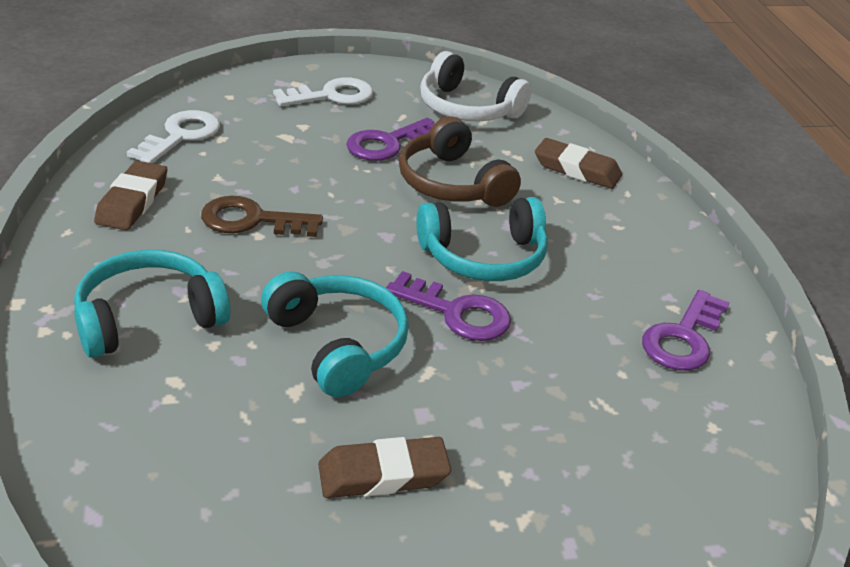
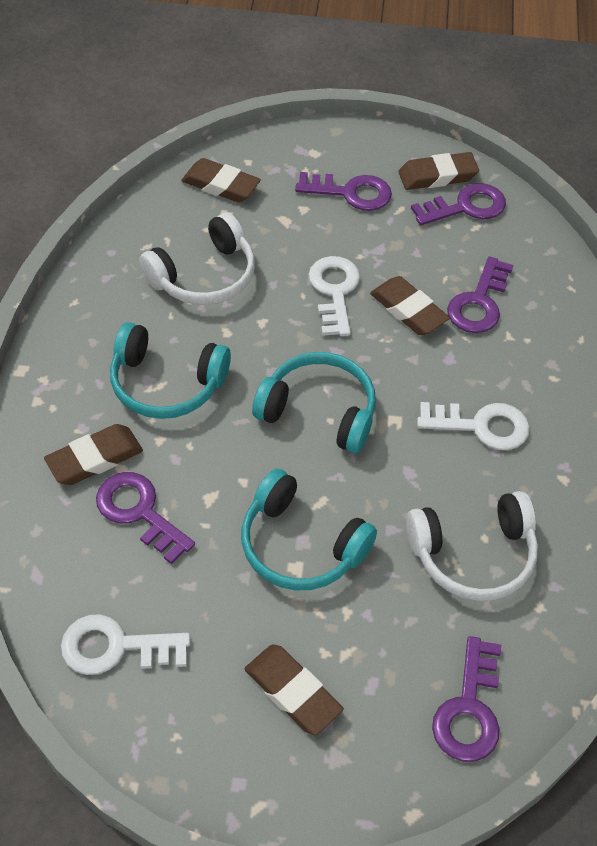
brown eraser: [94,161,167,230] [318,437,451,498] [535,138,622,189] = 3 -> [44,424,143,485] [181,158,261,203] [245,644,344,735] [370,276,450,335] [398,152,479,190] = 5
brown headphones: [399,116,521,207] = 1 -> none = 0
brown key: [201,196,323,237] = 1 -> none = 0
purple key: [346,118,435,161] [386,271,511,341] [642,290,730,371] = 3 -> [96,472,195,564] [295,172,392,211] [411,183,506,225] [432,636,501,762] [447,256,513,333] = 5
white headphones: [420,51,532,122] = 1 -> [140,213,255,305] [406,491,538,601] = 2
white key: [127,110,220,163] [273,77,373,106] = 2 -> [61,614,190,675] [308,256,360,336] [417,402,530,450] = 3

